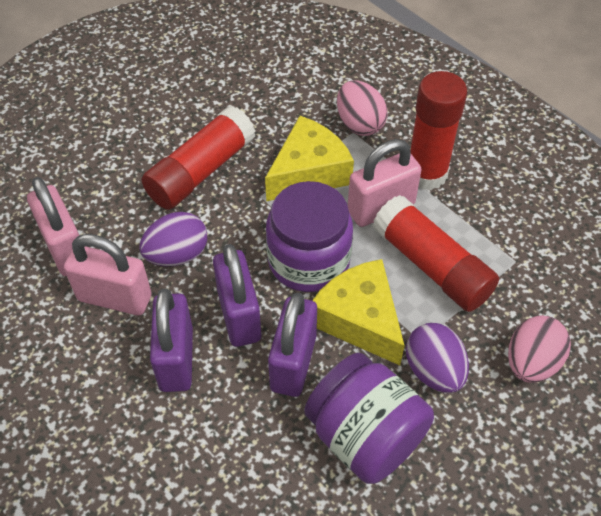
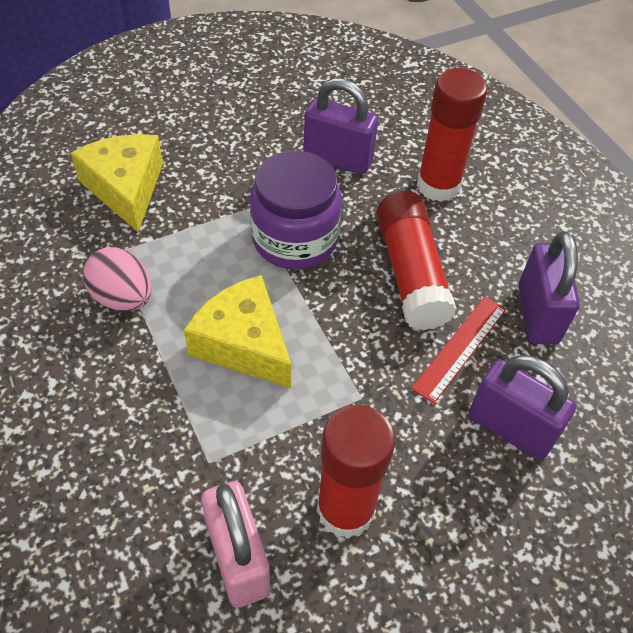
pink egg: [337,81,388,136] [508,316,571,383] = 2 -> [83,247,152,311] = 1
pink padlock: [27,177,79,276] [64,234,152,316] [348,139,422,227] = 3 -> [201,481,270,608] = 1
purple egg: [139,212,207,266] [406,323,469,393] = 2 -> none = 0
purple jar: [266,181,353,292] [304,353,434,484] = 2 -> [250,151,342,269] = 1
red ruler: none = 0 -> [411,296,506,404] = 1

